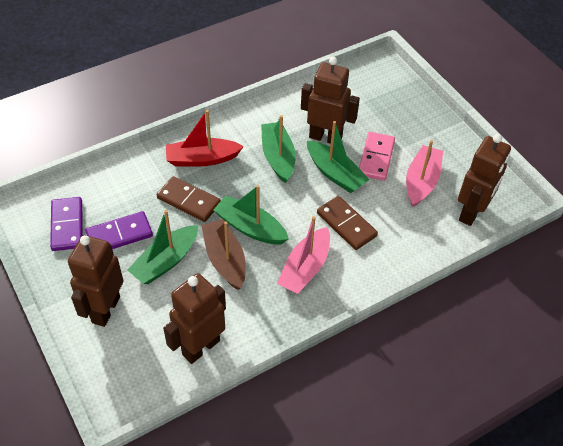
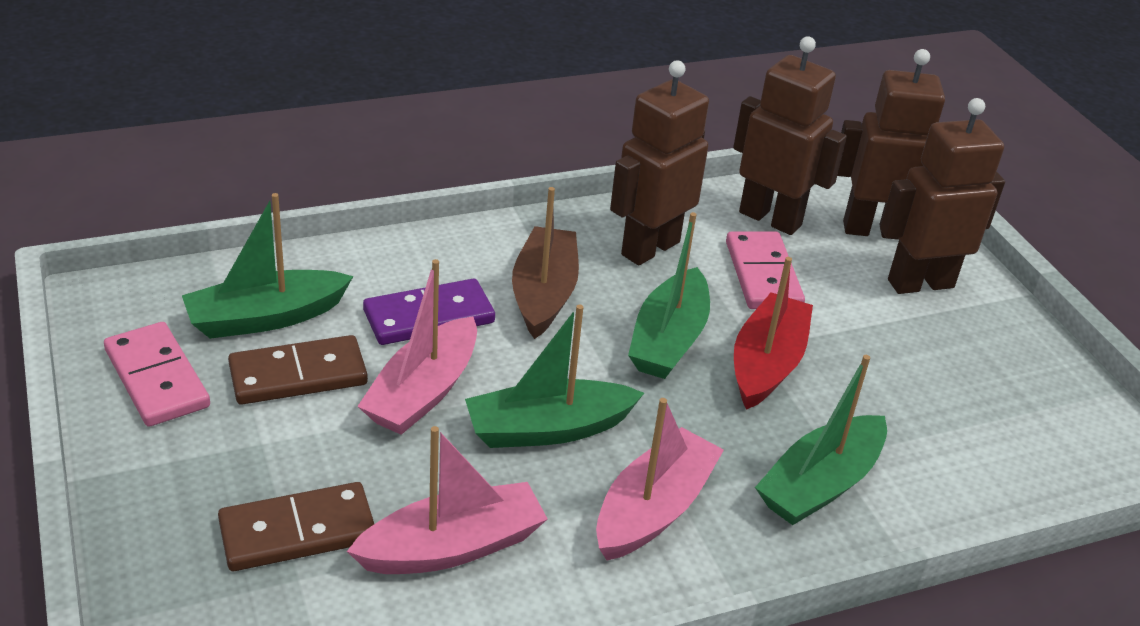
pink boat: [277,216,330,294] [406,140,443,207] = 2 -> [347,426,548,574] [357,259,477,435] [596,398,724,560] = 3
pink domino: [359,132,395,181] = 1 -> [104,322,210,427] [726,231,805,309] = 2
purple domino: [50,197,83,251] [85,211,153,249] = 2 -> [363,279,495,345] = 1

